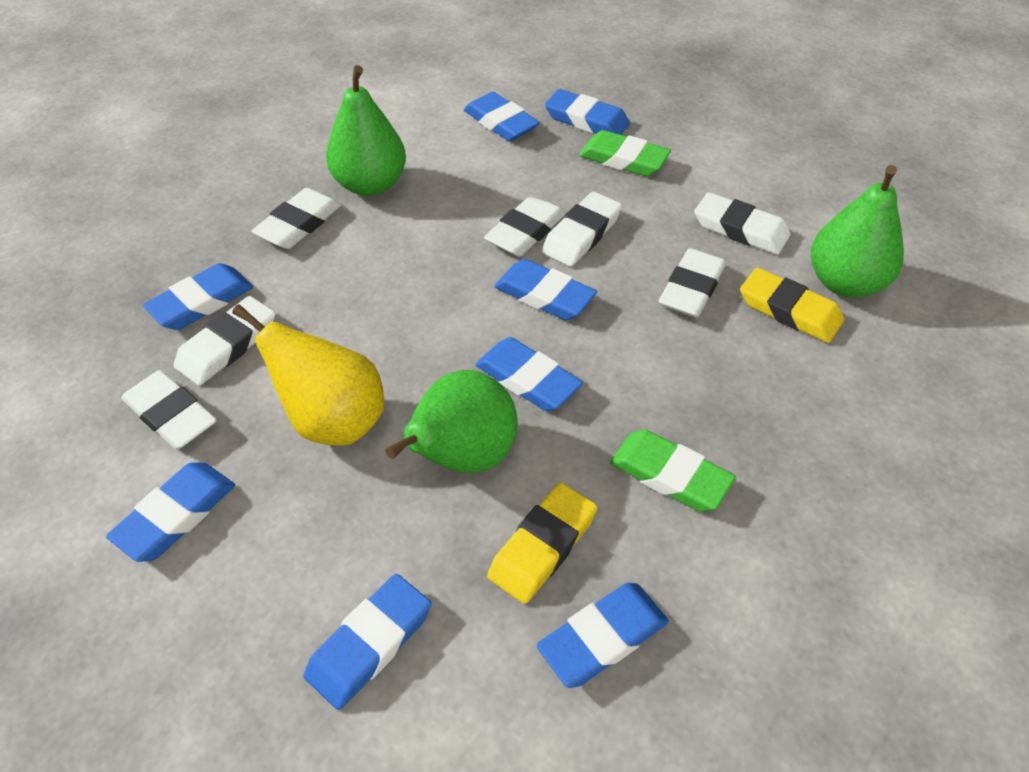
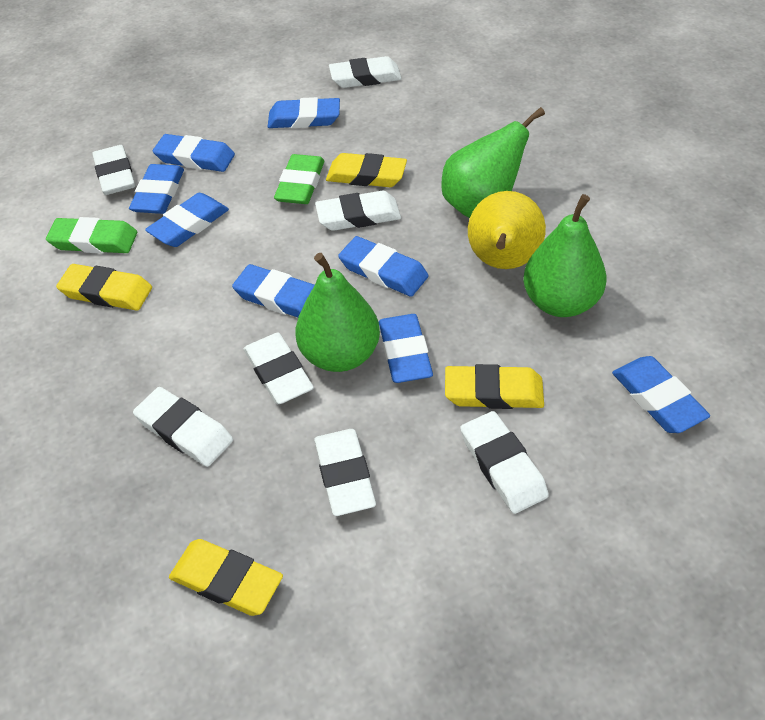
yellow eraser: [487,482,598,604] [740,268,844,343] = 2 -> [56,264,152,311] [169,539,283,616] [326,153,407,187] [445,364,544,409] = 4

